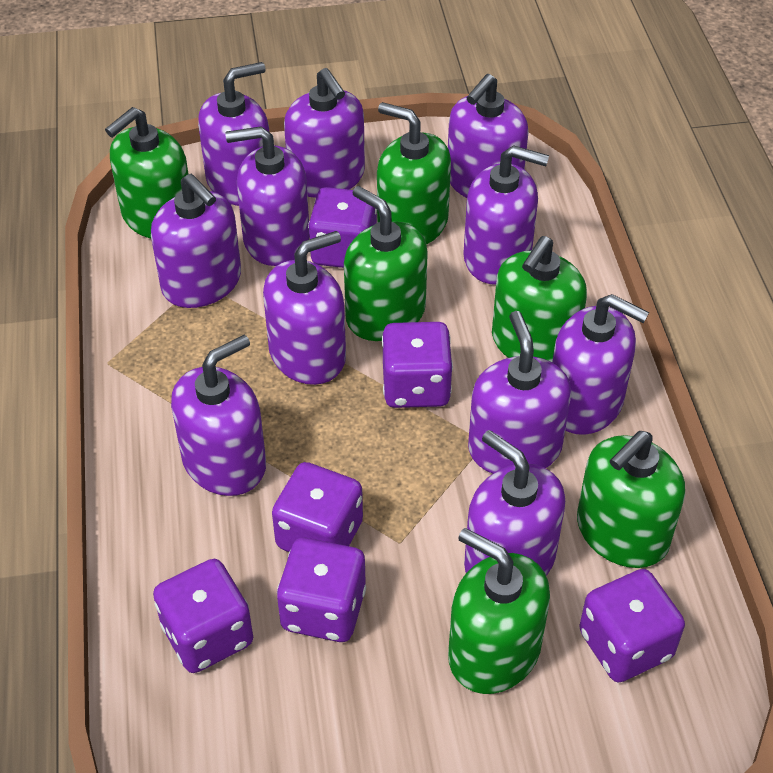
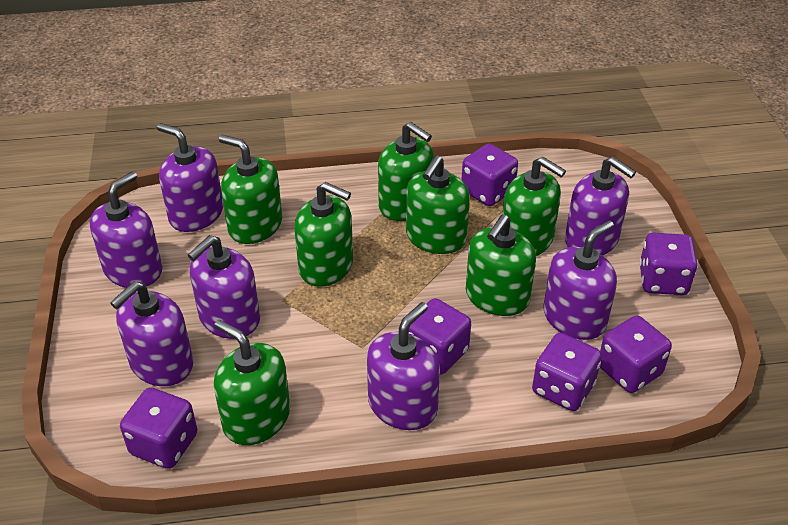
green soap dispenser: [105,107,188,238] [344,186,428,341] [377,102,451,245] [448,528,550,694] [492,236,587,362] [577,431,685,568] = 6 -> [214,320,290,445] [219,135,282,244] [295,182,353,287] [378,122,434,221] [406,155,470,254] [466,214,536,316] [502,157,566,256] = 7
purple soap dispenser: [151,174,241,308] [171,335,266,496] [198,62,269,206] [225,126,309,266] [263,231,346,385] [284,68,365,198] [448,74,529,198] [463,145,549,285] [464,430,565,576] [468,311,572,474] [552,294,649,435] = 11 -> [90,171,163,288] [110,281,193,386] [157,123,223,232] [188,235,260,339] [367,302,440,430] [544,220,617,340] [565,157,636,256] = 7

